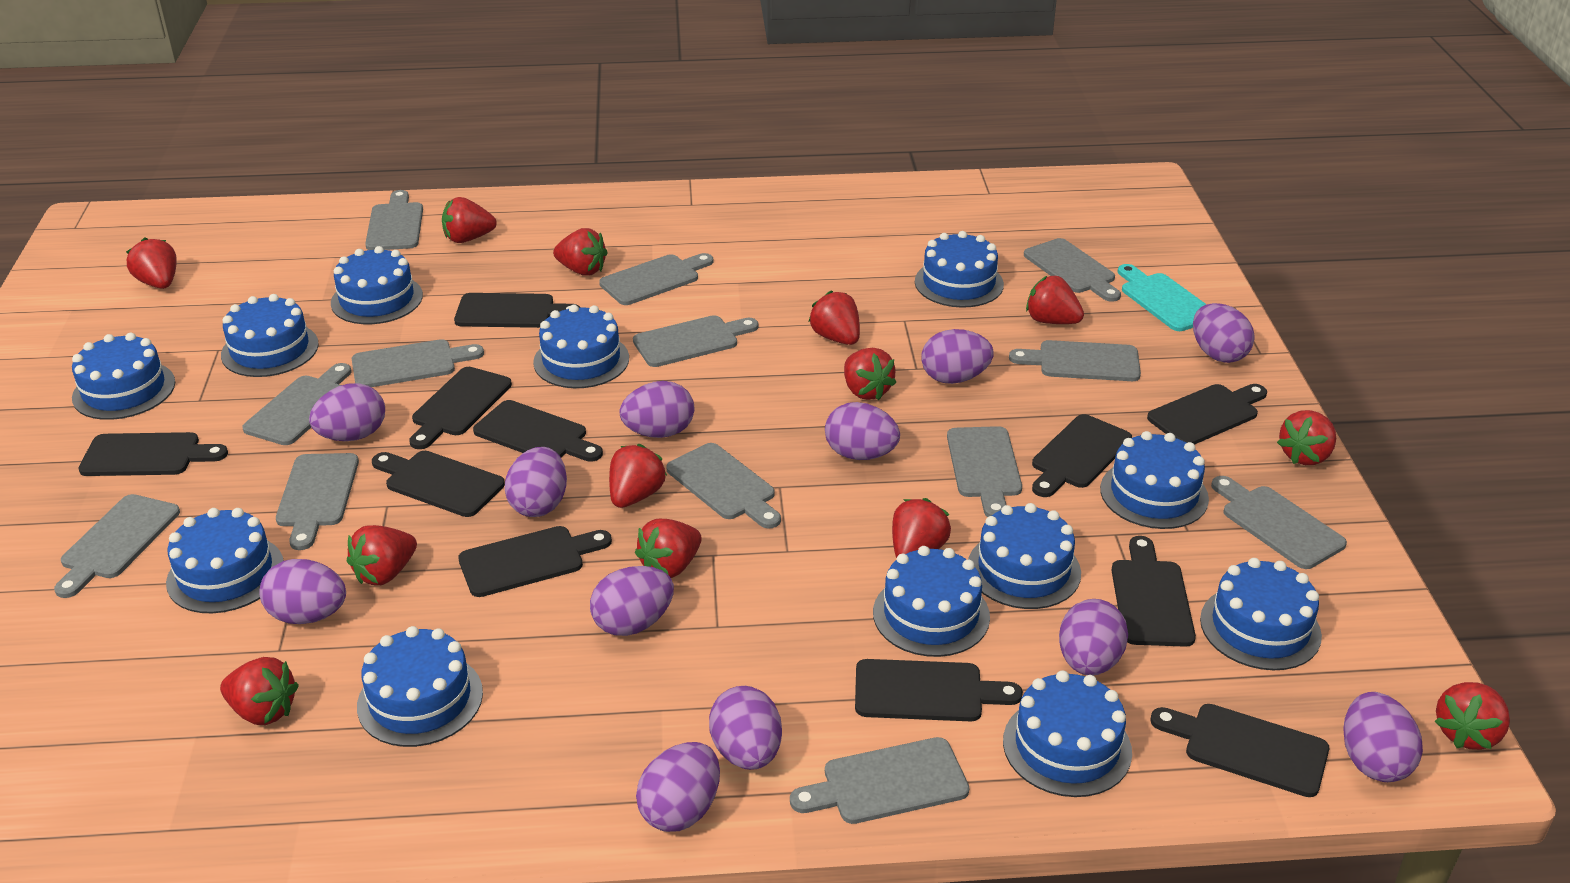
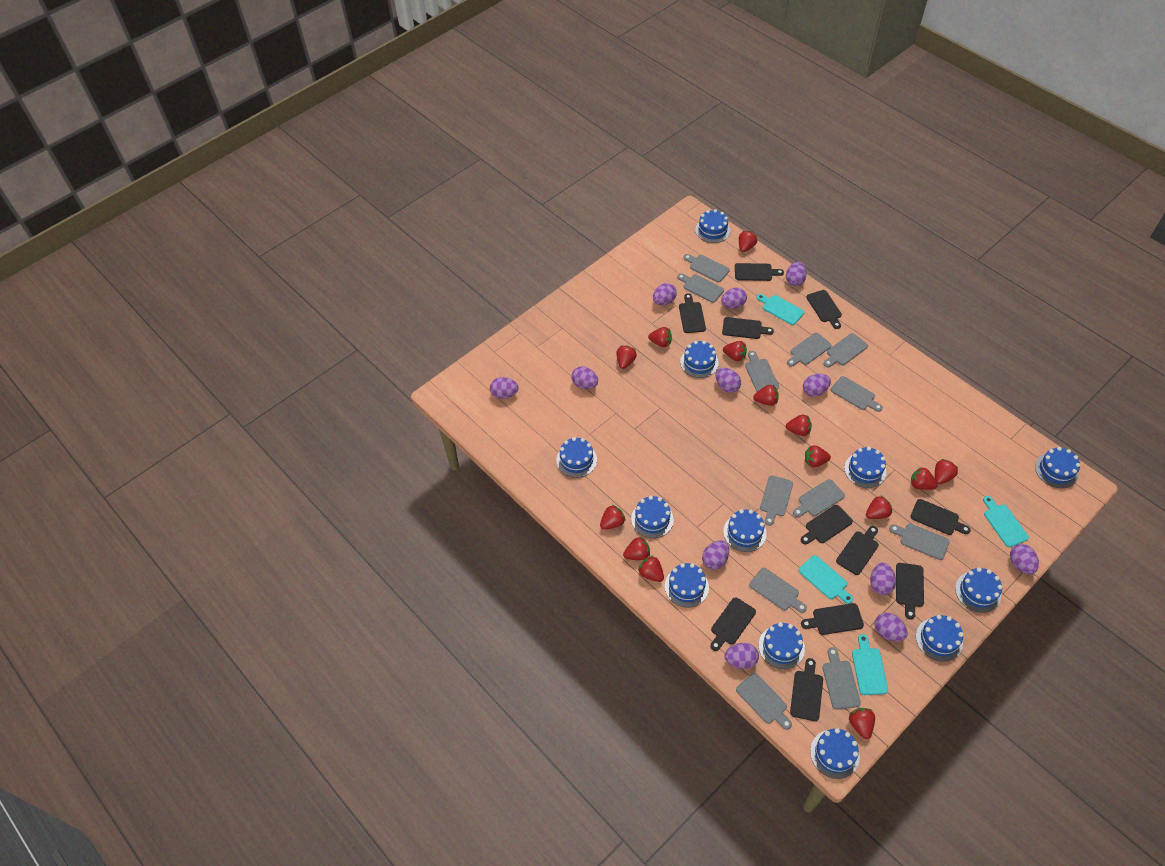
grey cutting board: [54,494,180,598] [242,363,351,445] [276,453,359,550] [352,339,484,387] [365,190,423,250] [599,253,713,305] [633,315,758,367] [666,443,781,529] [790,737,969,824] [947,426,1022,517] [1009,340,1141,381] [1024,238,1121,302] [1211,476,1347,569] = 13 -> [677,274,724,303] [683,254,730,282] [736,673,792,730] [745,351,779,392] [749,568,807,613] [760,475,793,526] [787,333,832,367] [793,479,845,517] [822,647,861,710] [824,333,868,367] [831,376,883,412] [889,523,950,560] = 12
red strawberry: [126,237,177,289] [220,657,299,725] [347,525,417,585] [442,197,497,243] [553,228,608,276] [609,444,667,508] [635,519,702,578] [809,290,860,345] [844,348,896,400] [892,498,951,558] [1026,276,1084,324] [1277,410,1336,465] [1434,682,1510,750] = 13 -> [600,505,626,530] [616,346,637,369] [623,537,650,560] [638,556,664,582] [648,327,672,347] [723,341,747,361] [739,231,757,252] [753,385,779,406] [786,415,812,436] [805,445,831,468] [849,708,875,739] [866,495,892,519] [911,467,938,490] [935,459,958,485] = 14
turquoise cutting board: [1118,264,1207,331] = 1 -> [757,294,804,325] [799,555,853,604] [852,634,888,695] [983,496,1029,547] = 4

